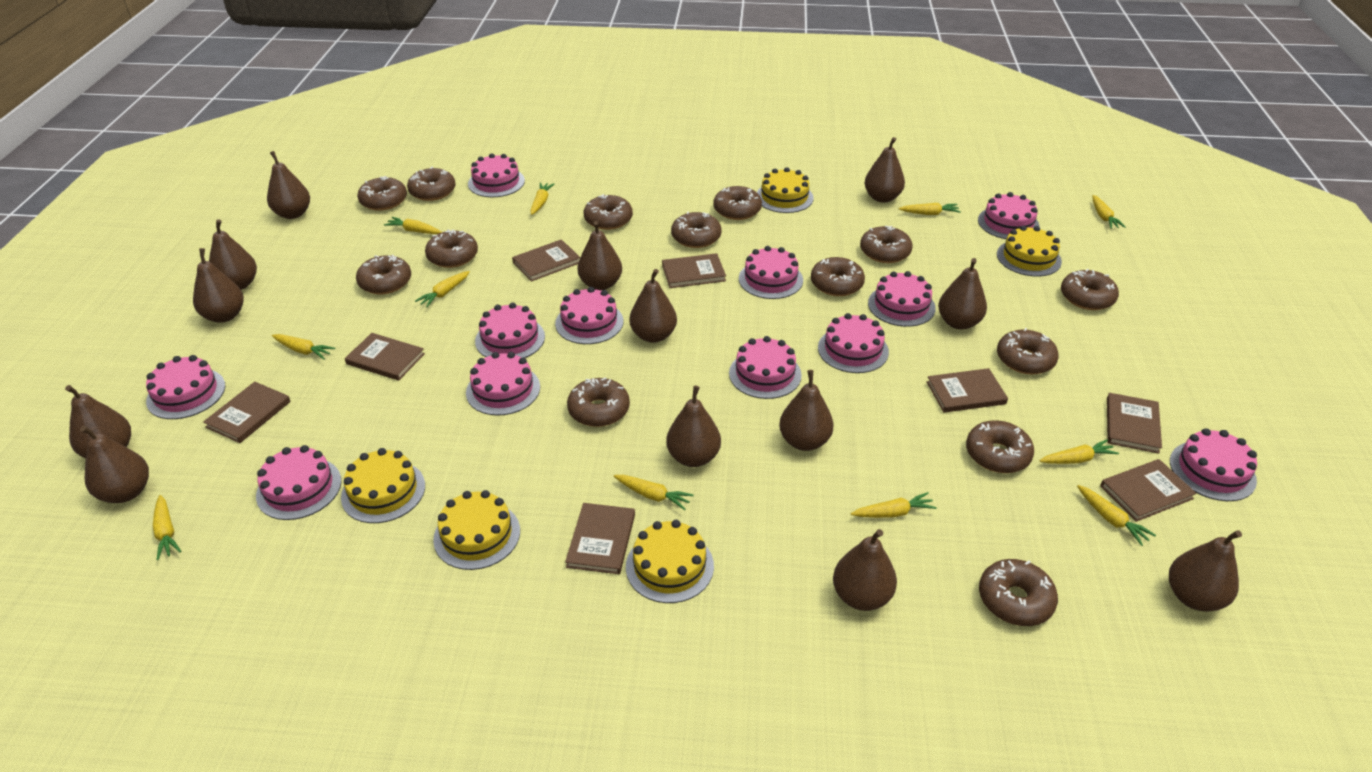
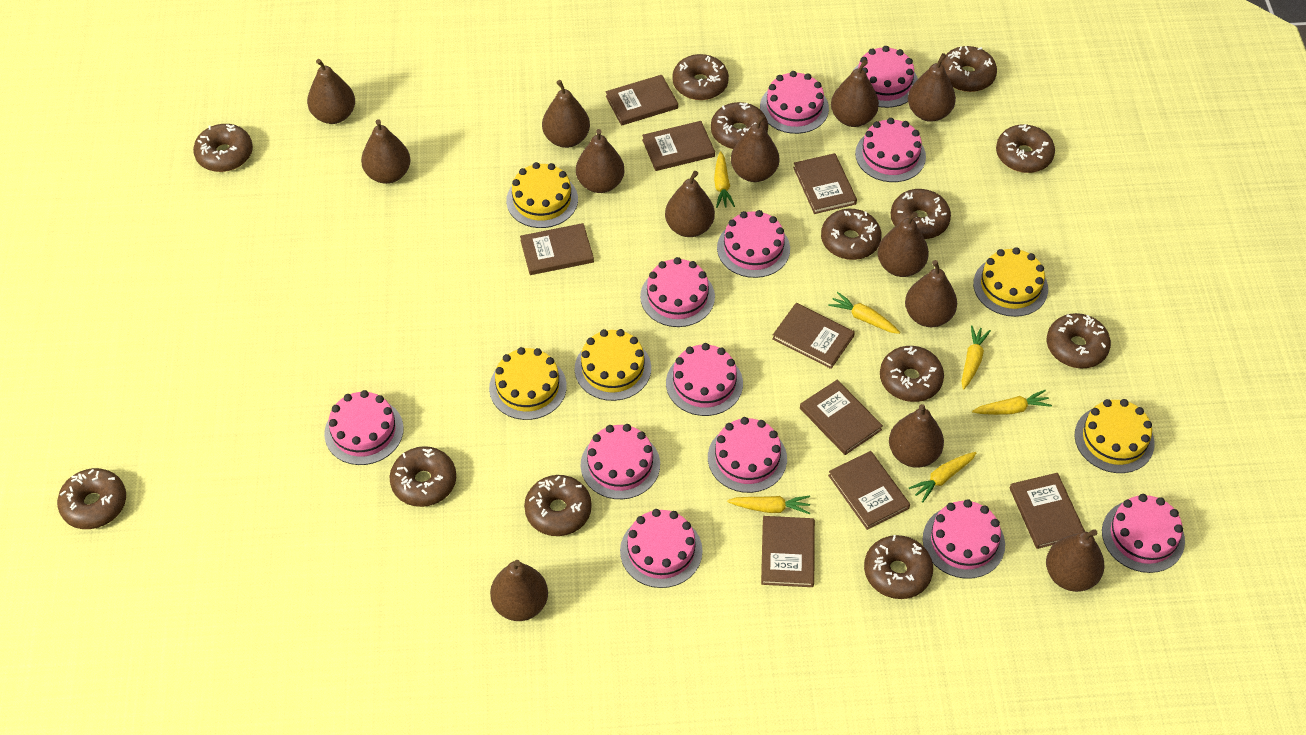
brown book: [203,382,291,443] [345,333,425,381] [512,239,580,282] [565,503,635,574] [662,253,726,288] [927,368,1008,413] [1100,459,1197,522] [1107,393,1162,454] = 8 -> [520,223,594,275] [605,75,678,126] [642,121,715,171] [761,516,815,587] [772,303,855,369] [793,153,857,214] [800,380,883,455] [828,451,910,530] [1010,473,1085,549] = 9
brown donut: [356,255,411,294] [357,176,407,211] [407,167,456,201] [425,230,478,268] [567,377,630,427] [584,194,633,230] [671,211,721,248] [713,186,762,220] [811,257,865,296] [860,226,913,263] [966,420,1034,473] [979,559,1058,626] [997,328,1059,374] [1061,269,1119,310] = 14 -> [57,468,126,529] [193,124,253,172] [390,446,456,507] [524,475,592,536] [672,54,729,100] [711,102,768,149] [821,209,882,260] [864,535,933,599] [880,346,944,402] [890,189,951,239] [941,46,997,92] [996,124,1055,173] [1047,313,1111,368] = 13
yellow carrot: [153,495,181,560] [272,334,335,359] [384,217,442,234] [415,271,470,307] [530,182,554,215] [614,475,694,510] [851,492,937,518] [899,203,961,215] [1039,439,1119,464] [1077,485,1156,546] [1092,195,1126,229] = 11 -> [714,151,735,208] [727,496,810,514] [828,292,900,334] [909,452,976,502] [962,325,991,390] [972,390,1052,415] = 6

